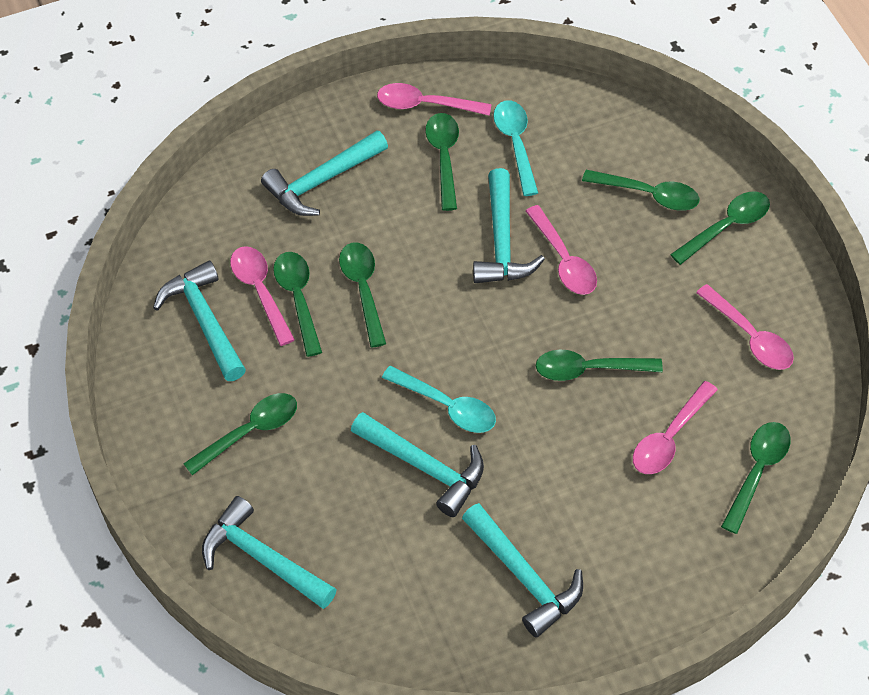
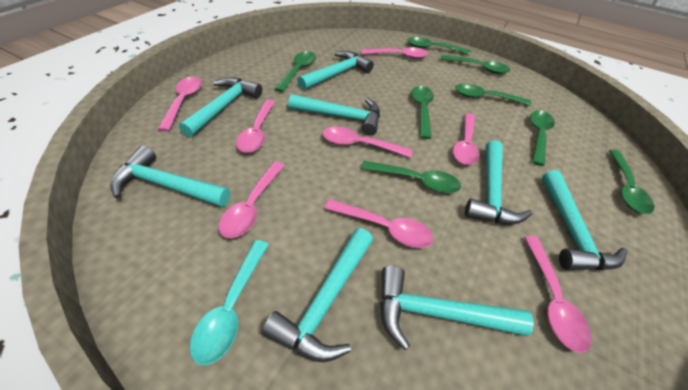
pink spoon: [230,246,295,346] [377,83,492,116] [526,205,597,295] [633,381,718,474] [696,284,794,370] = 5 -> [158,77,202,131] [219,161,285,238] [236,99,275,153] [323,126,413,158] [324,199,433,248] [361,47,428,59] [453,113,480,165] [524,236,592,353] = 8
turquoise hammer: [153,261,246,381] [202,496,337,609] [261,130,388,216] [351,412,484,517] [462,503,583,637] [473,168,545,283] = 6 -> [110,146,230,207] [179,77,262,137] [261,228,373,362] [289,94,380,136] [297,51,374,90] [380,265,534,350] [465,140,532,225] [542,170,627,270] = 8
turquoise spoon: [382,366,496,433] [493,100,538,196] = 2 -> [190,240,269,365] = 1

